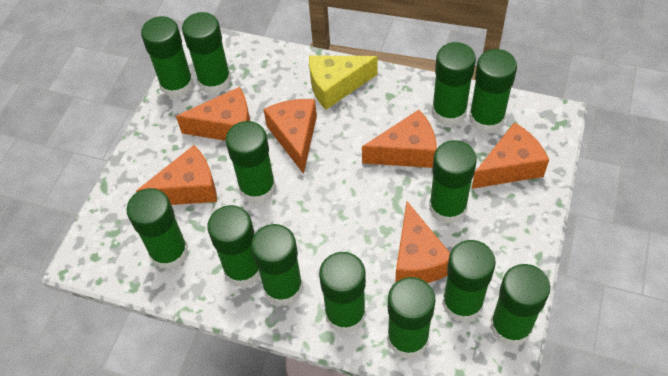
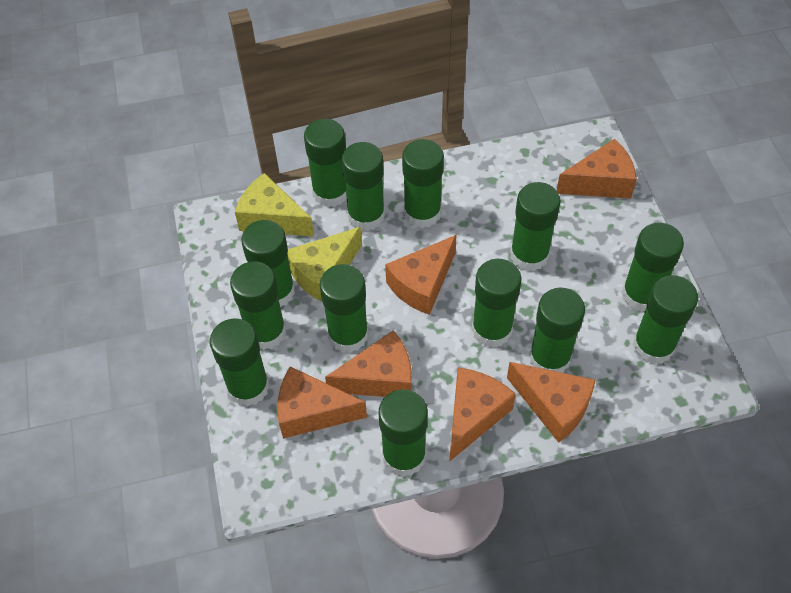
yellow cheese: [309,55,378,110] = 1 -> [235,173,314,236] [287,227,362,302] = 2

